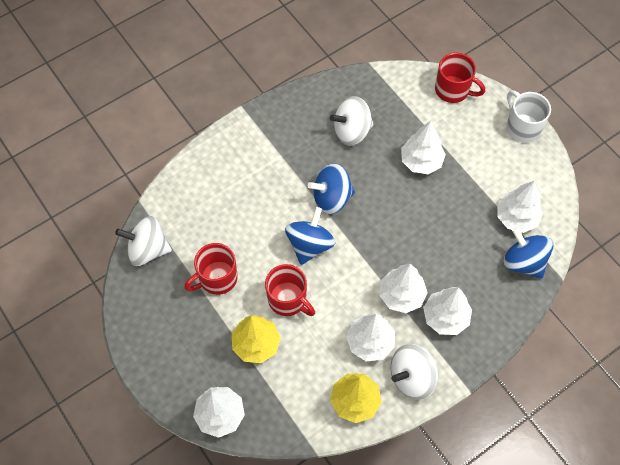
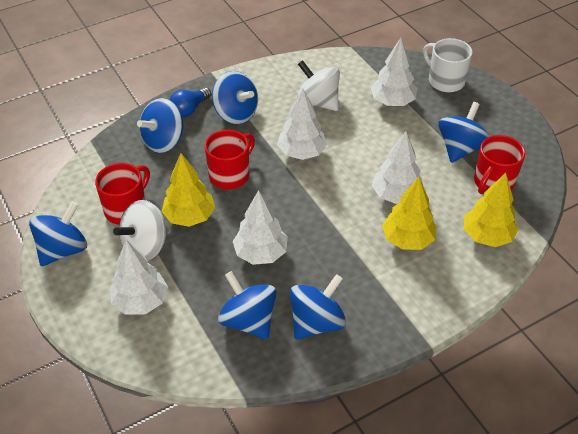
blue light bulb: none = 0 -> [170,88,211,117] = 1
blue spinning top: [285,207,335,265] [308,163,355,214] [504,227,553,279] = 3 -> [29,202,87,266] [137,98,183,153] [212,71,258,124] [218,271,277,340] [290,274,346,340] [438,102,490,163] = 6
white spinning top: [115,216,172,266] [330,96,374,146] [391,344,438,400] = 3 -> [113,200,169,261] [297,60,340,111] = 2
white tree: [193,387,245,438] [346,313,395,361] [379,264,428,313] [401,121,446,174] [423,287,472,335] [497,181,543,233] = 6 -> [110,240,168,315] [233,190,288,265] [277,89,327,160] [371,38,417,106] [372,132,423,204] = 5
yellow tree: [232,315,281,363] [330,373,381,423] = 2 -> [162,153,215,227] [382,177,437,250] [464,173,518,247] = 3

